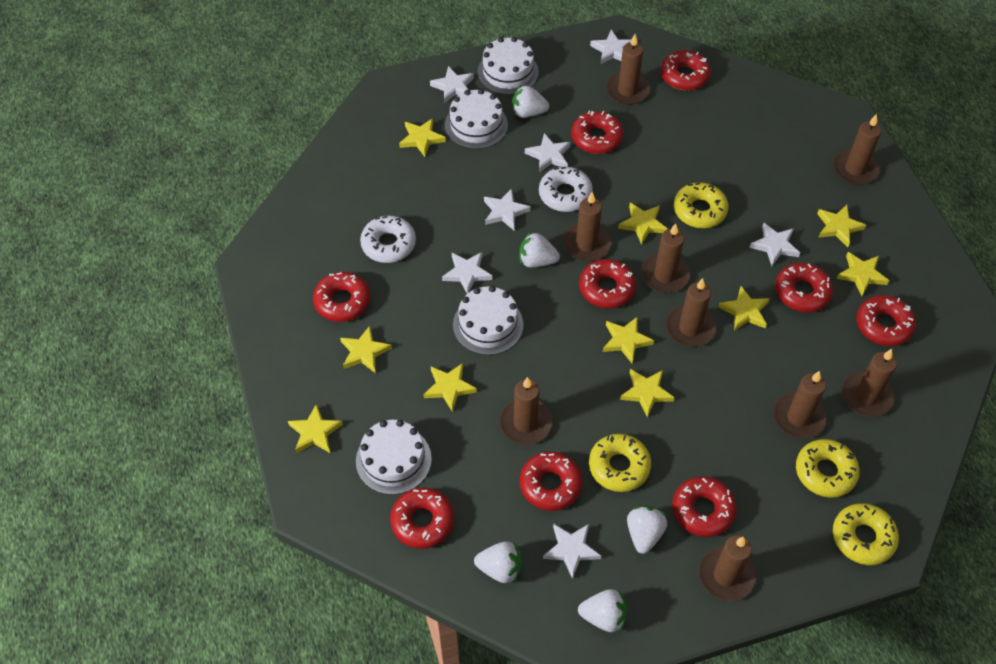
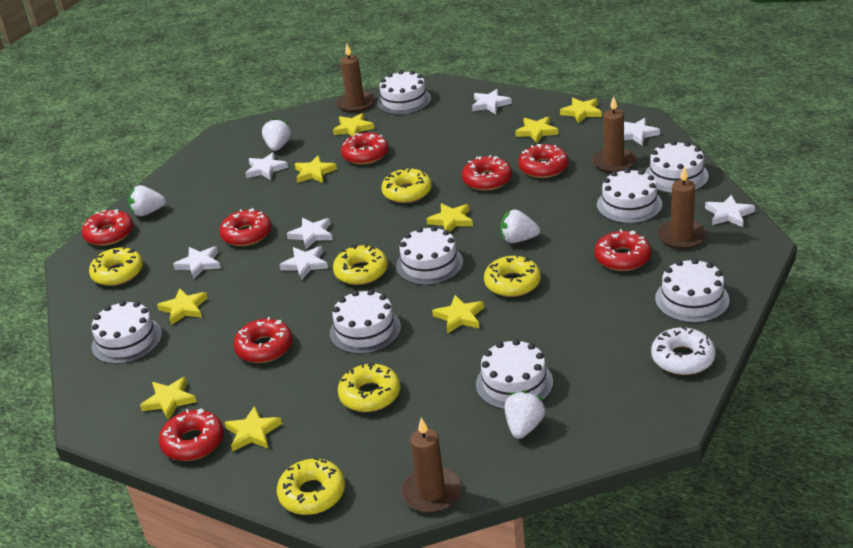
brown candle: [499,377,553,445] [563,192,611,262] [606,34,650,105] [641,223,691,293] [665,278,716,347] [698,535,756,601] [773,371,827,439] [833,114,881,185] [841,349,897,417] = 9 -> [336,44,375,113] [401,417,462,513] [592,96,636,173] [657,166,707,249] = 4
red donut: [313,272,370,322] [390,488,454,549] [520,452,582,511] [571,111,623,154] [579,259,636,308] [660,50,711,90] [672,476,737,537] [775,263,833,312] [856,295,916,346] = 9 -> [82,209,133,246] [159,408,224,461] [219,208,271,246] [233,317,293,363] [341,132,388,165] [462,155,512,191] [518,144,568,178] [594,229,651,271] = 8
white cake: [356,420,432,495] [445,89,508,149] [453,286,524,355] [478,37,539,95] = 4 -> [91,301,162,364] [330,290,401,354] [377,70,431,115] [396,226,463,285] [476,339,553,410] [597,168,662,224] [645,141,709,193] [655,258,729,323] = 8
white donut: [360,215,416,263] [539,167,593,212] = 2 -> [651,326,716,375] = 1
white strawberry: [474,542,522,584] [512,85,549,118] [519,232,560,267] [578,589,627,632] [627,506,667,554] = 5 -> [128,185,166,216] [262,118,291,151] [500,210,540,243] [505,390,545,439] = 4
yellow donut: [589,434,651,492] [674,182,728,228] [796,439,860,498] [833,503,899,565] = 4 -> [89,246,143,286] [277,457,345,515] [333,244,388,285] [338,363,400,412] [381,168,432,203] [484,254,541,297] = 6
yellow star: [288,404,343,453] [340,326,392,373] [399,118,446,157] [423,363,477,412] [603,317,654,363] [618,203,667,245] [620,369,675,418] [719,286,770,331] [817,205,866,247] [836,252,889,296] = 10 -> [140,377,197,420] [157,288,208,325] [224,406,282,451] [295,155,337,183] [333,113,374,136] [426,203,473,233] [432,295,484,334] [515,117,558,143] [560,98,602,124] = 9

